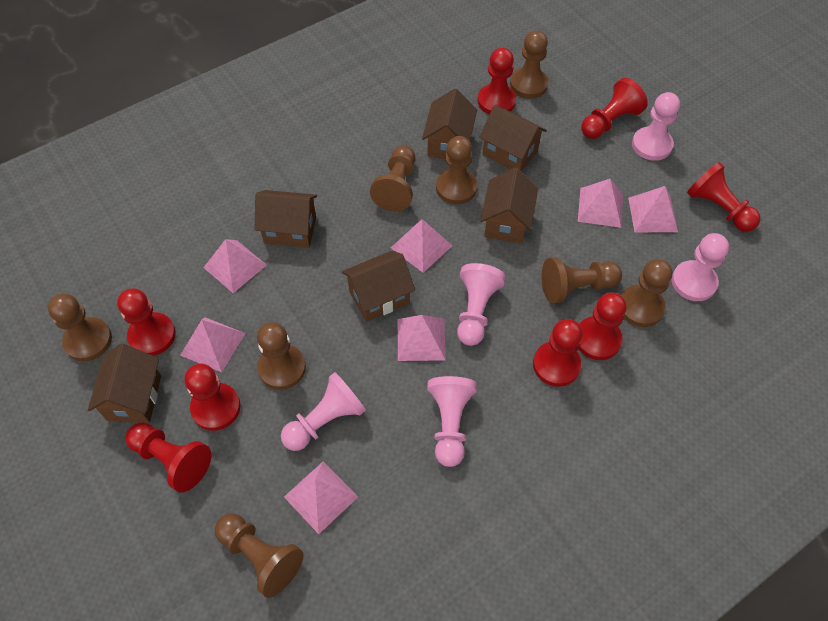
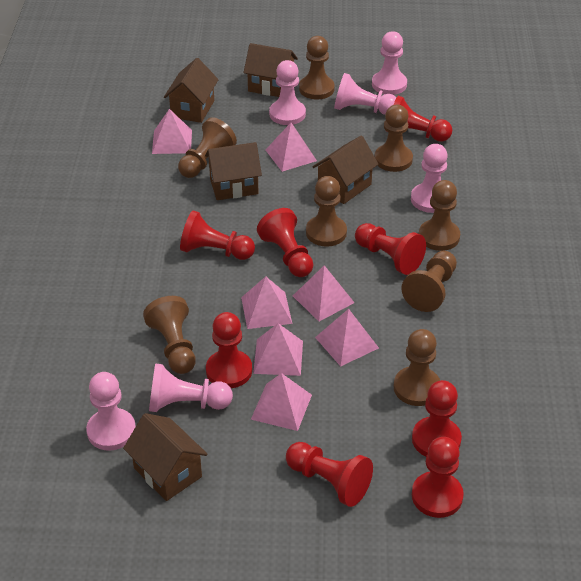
brown house: [88,343,161,423] [255,190,317,248] [342,251,415,322] [422,89,477,159] [479,105,547,171] [481,167,538,244] = 6 -> [123,413,208,501] [164,58,219,123] [205,142,262,200] [243,43,298,97] [312,136,378,204] = 5
pink pawn: [281,372,366,451] [427,376,477,467] [457,263,506,346] [632,92,680,161] [672,233,729,301] = 5 -> [86,372,136,451] [149,363,233,412] [269,60,306,125] [334,73,397,115] [372,31,407,95] [411,144,448,213] = 6

